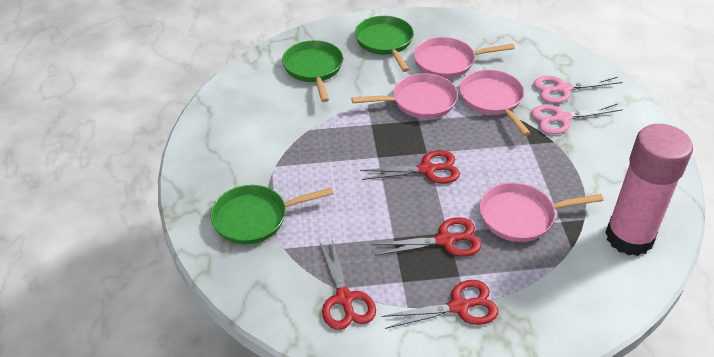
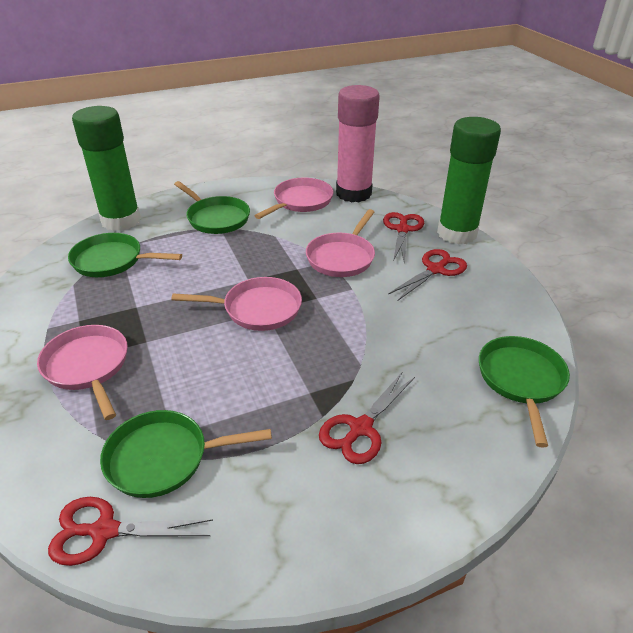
green glue stick: none = 0 -> [72,106,141,231] [437,117,501,245] = 2
green pan: [210,185,333,244] [282,40,343,102] [355,16,414,72] = 3 -> [68,233,182,277] [100,410,272,498] [174,181,250,234] [479,336,570,448] = 4
pink scissors: [531,104,623,134] [534,76,623,103] = 2 -> none = 0

